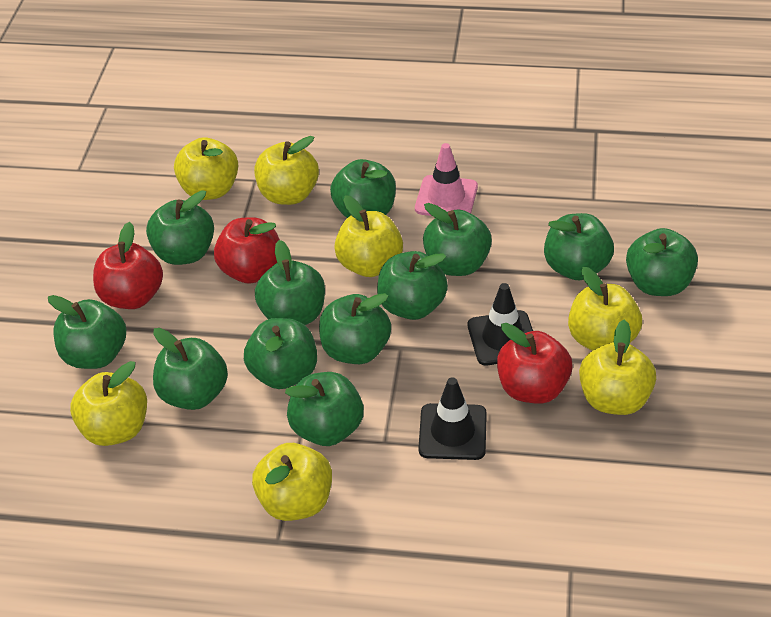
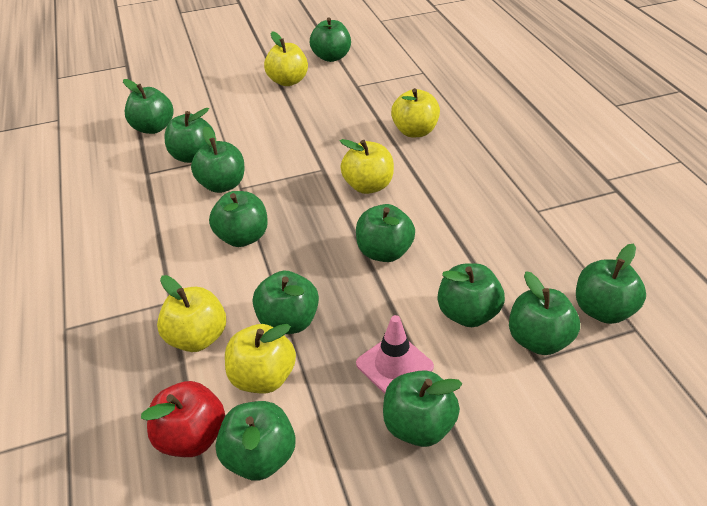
black traffic cone: [418,377,487,460] [468,283,533,366] = 2 -> none = 0
red apple: [93,222,163,309] [214,217,280,284] [497,323,572,404] = 3 -> [141,381,225,457] = 1
yellow apple: [70,361,147,446] [174,137,238,200] [252,443,332,521] [254,136,319,205] [334,195,403,277] [568,267,642,351] [579,320,656,415] = 7 -> [157,275,226,352] [225,324,296,393] [264,31,308,86] [340,139,394,194] [391,88,440,137] = 5

